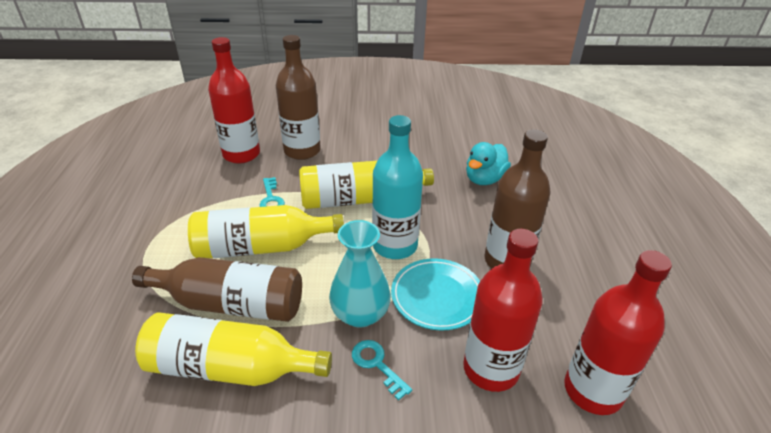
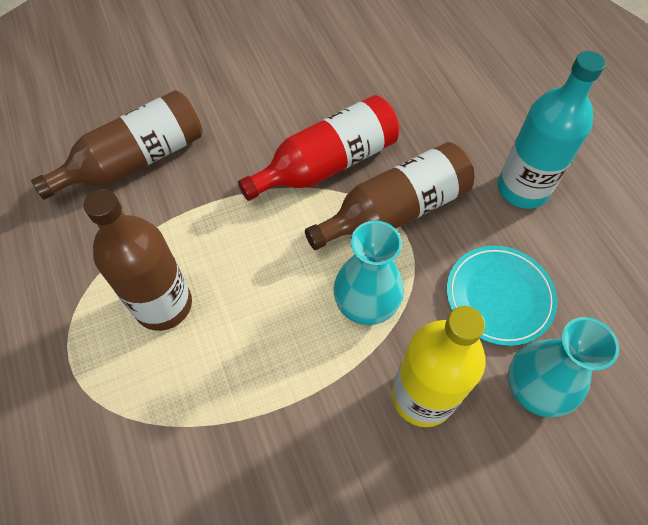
red bottle: [208,37,260,164] [463,229,543,392] [564,250,672,415] = 3 -> [238,95,399,201] = 1
turquoise duck: [466,142,511,185] = 1 -> none = 0
turquoise key: [260,177,285,207] [352,340,412,401] = 2 -> none = 0
turquoise vase: [329,220,391,328] = 1 -> [333,221,404,325] [508,317,619,418] = 2
yellow bottle: [135,312,332,386] [188,205,344,258] [299,160,434,209] = 3 -> [392,306,486,427] = 1

